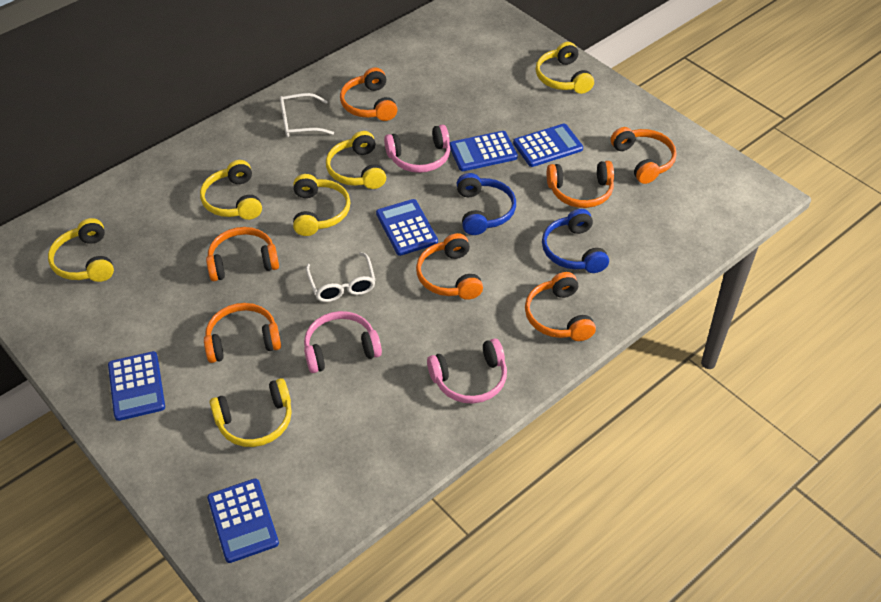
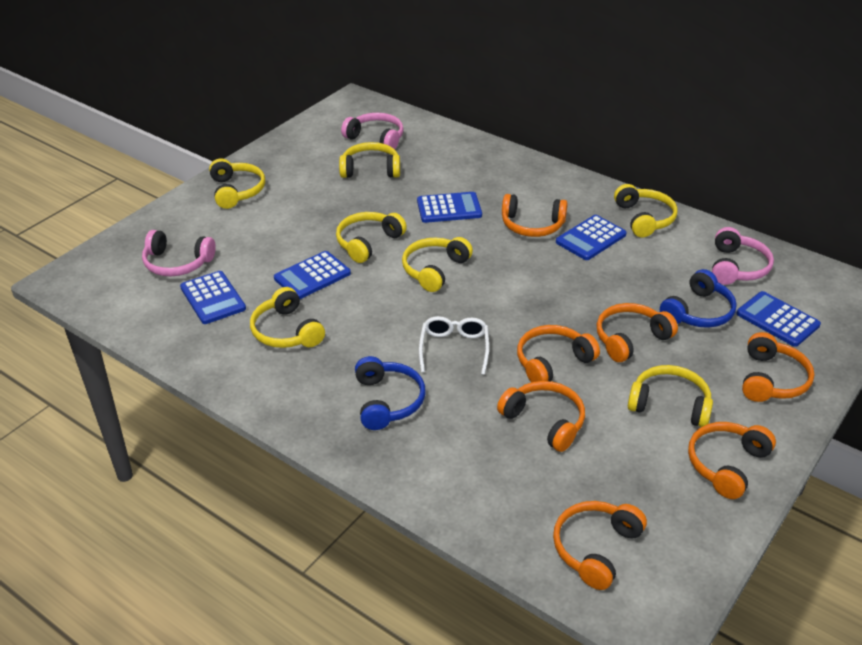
white glasses: [280,93,334,137] [306,252,376,302] = 2 -> [419,316,489,375] = 1
yellow headphones: [48,218,114,282] [200,160,262,220] [210,378,292,447] [293,174,350,236] [326,131,386,189] [536,42,594,94] = 6 -> [209,158,265,209] [250,287,325,348] [336,212,407,263] [339,142,400,178] [402,237,473,292] [614,184,678,237] [628,365,713,427] = 7

